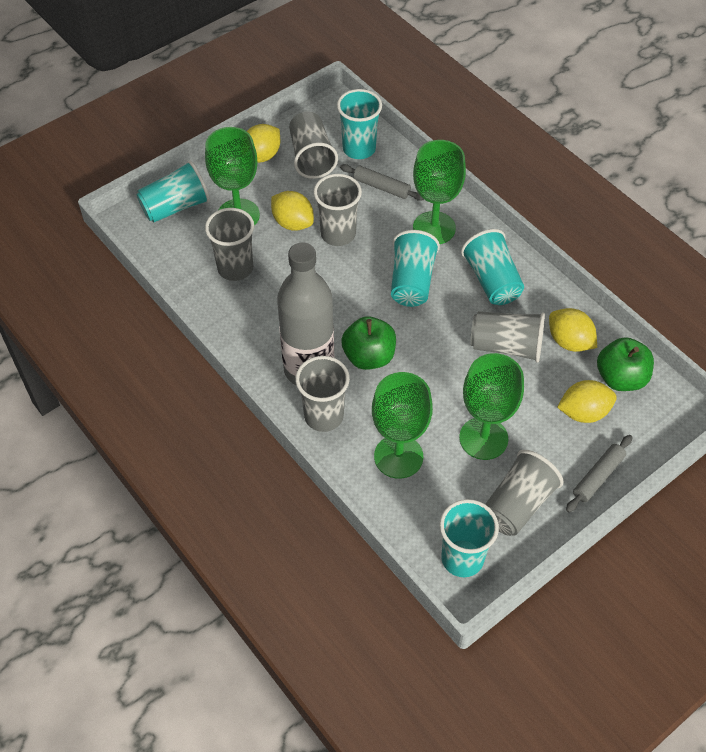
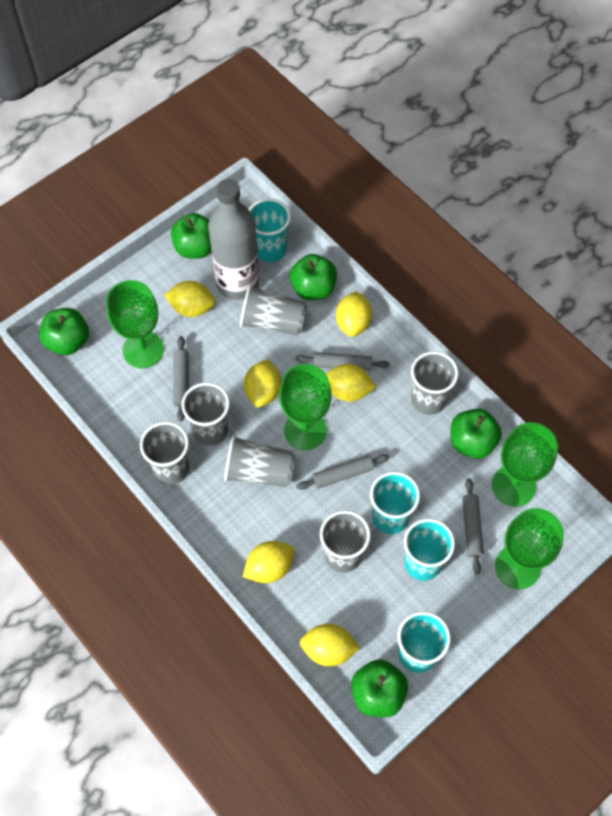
green apple: [341,316,396,370] [597,337,654,391] = 2 -> [39,308,89,355] [171,213,211,259] [289,254,337,300] [351,659,408,717] [451,409,502,459] = 5
grey rolling pin: [340,164,424,201] [566,435,633,512] = 2 -> [173,336,189,421] [296,352,390,371] [296,454,389,490] [462,478,484,575] = 4
turquoise cup: [136,160,210,222] [337,89,382,159] [391,230,440,307] [440,499,499,577] [461,229,524,305] = 5 -> [249,198,291,262] [370,472,420,534] [397,611,451,673] [404,518,455,581] = 4
yellow lemon: [247,124,280,163] [271,191,314,231] [549,308,597,352] [557,380,617,423] = 4 -> [164,281,215,317] [243,541,294,583] [244,359,281,407] [300,624,360,667] [326,364,376,402] [336,291,372,337] = 6

